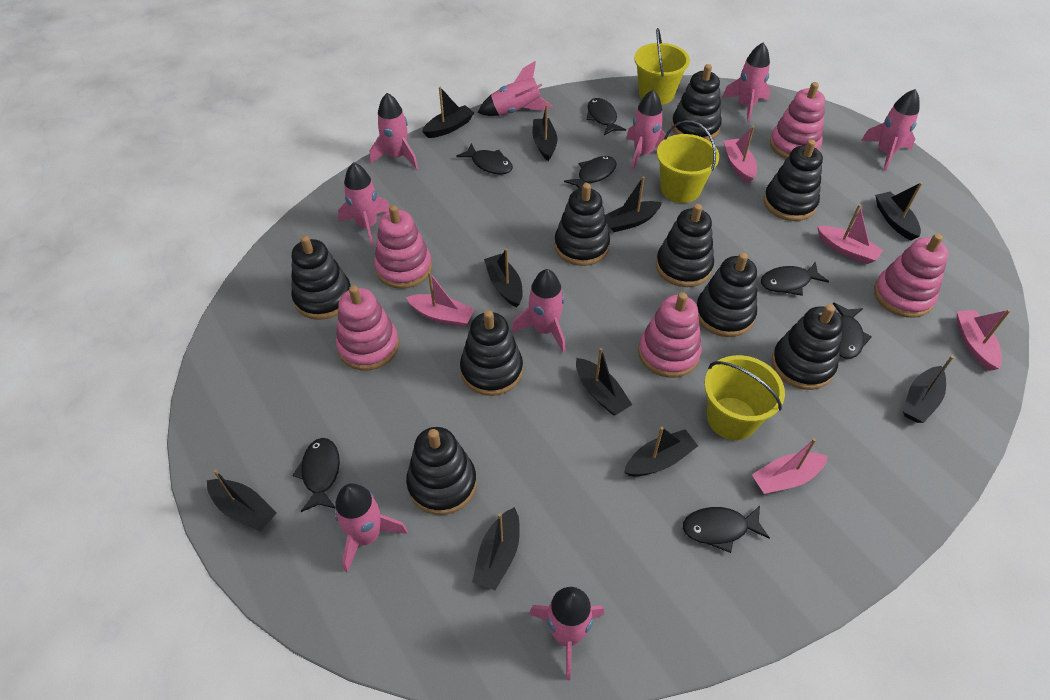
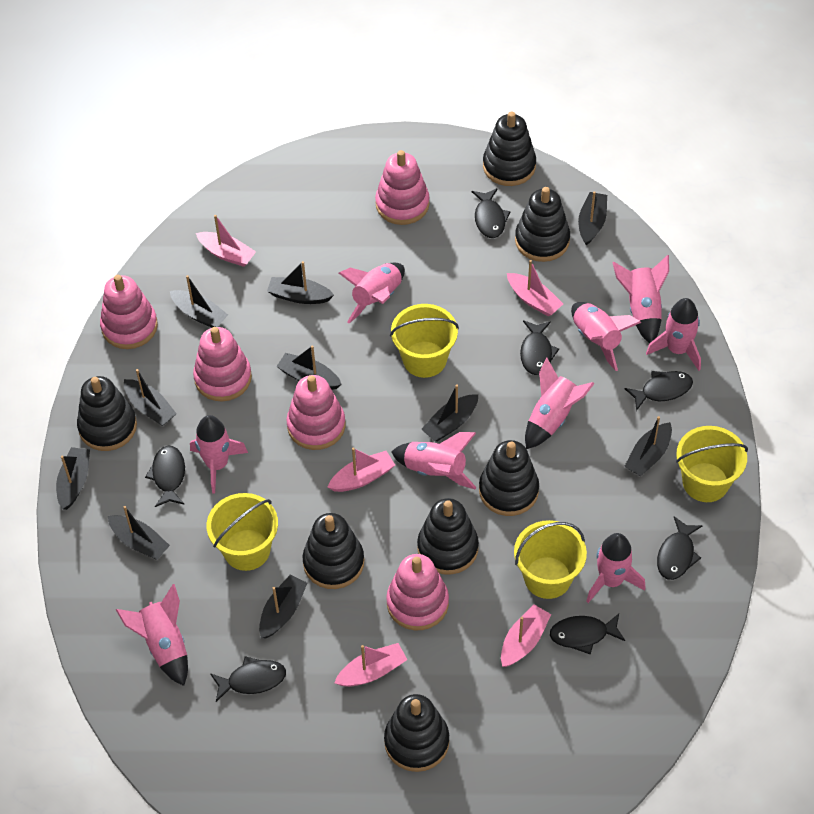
black stacking toy: [291,235,351,320] [406,427,477,515] [460,310,523,396] [554,183,610,266] [656,204,714,287] [671,64,722,141] [696,253,757,337] [764,140,823,221] [772,304,843,390] = 9 -> [77,376,137,451] [303,513,364,589] [384,694,449,772] [417,498,479,575] [479,440,539,516] [483,111,536,186] [515,187,570,262] = 7
yellow bucket: [634,28,690,105] [657,120,719,203] [704,355,785,440] = 3 -> [207,493,278,571] [390,304,459,378] [514,520,587,599] [676,426,748,502] = 4

